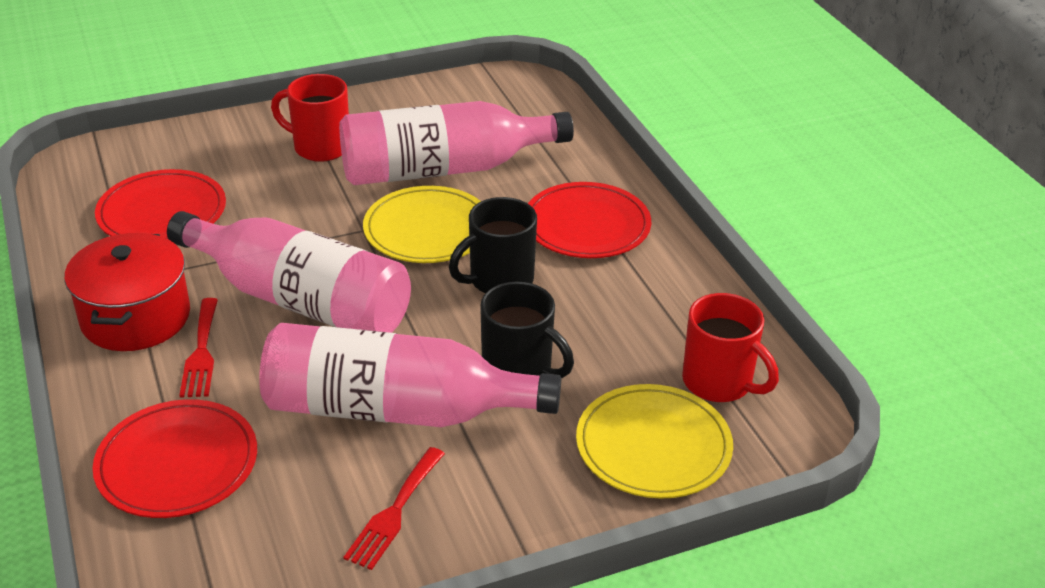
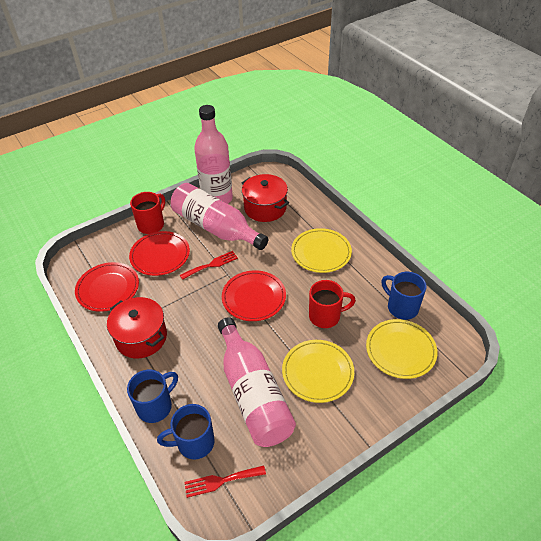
black mug: [449,197,537,293] [480,282,574,378] = 2 -> none = 0
blue mug: none = 0 -> [127,370,178,423] [157,404,215,459] [381,272,427,320] = 3
red pot: [64,233,190,351] = 1 -> [107,297,167,359] [241,174,289,222] = 2
yellow plate: [363,186,481,263] [576,384,733,499] = 2 -> [282,340,354,403] [291,228,352,273] [366,319,437,379] = 3

